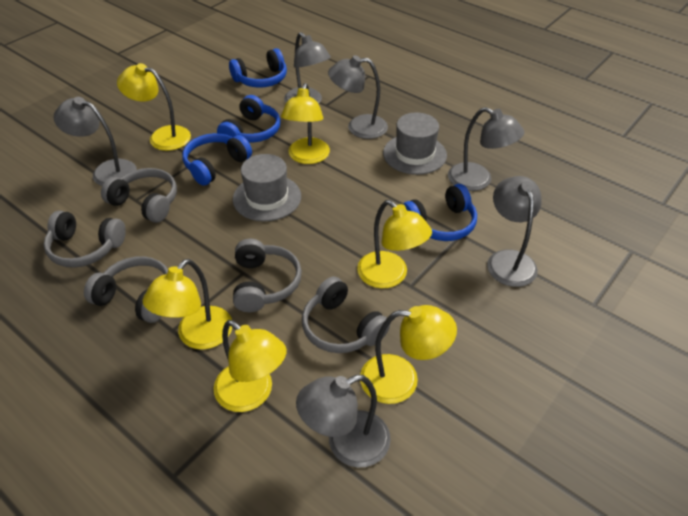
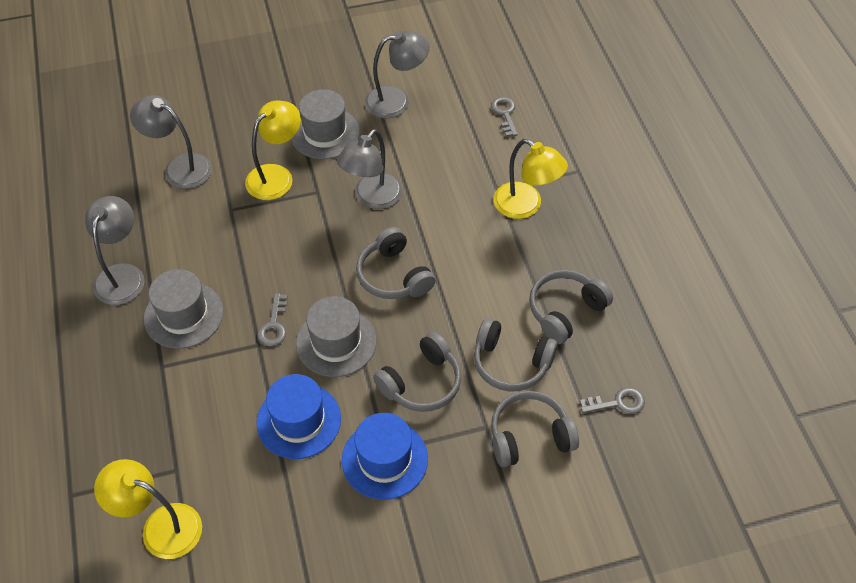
blue hat: none = 0 -> [256,374,341,459] [342,413,428,500] = 2
blue headphones: [182,133,252,186] [217,95,281,144] [229,48,287,88] [403,184,477,241] = 4 -> none = 0
grey hat: [233,154,301,222] [383,113,447,175] = 2 -> [144,269,224,349] [291,89,360,159] [296,296,377,377] = 3
grey key: none = 0 -> [257,293,288,346] [491,97,518,137] [580,387,645,414] = 3
grey lamp: [54,97,137,186] [284,32,331,104] [296,375,391,468] [328,55,388,139] [448,107,524,191] [487,176,542,287] = 6 -> [85,196,145,305] [130,95,212,189] [337,129,402,209] [365,30,430,118] = 4
yellow lamp: [117,63,191,151] [143,259,232,350] [214,320,287,412] [281,83,330,164] [357,200,432,288] [360,305,457,404] = 6 -> [94,459,202,559] [245,101,301,200] [493,139,568,219] = 3

